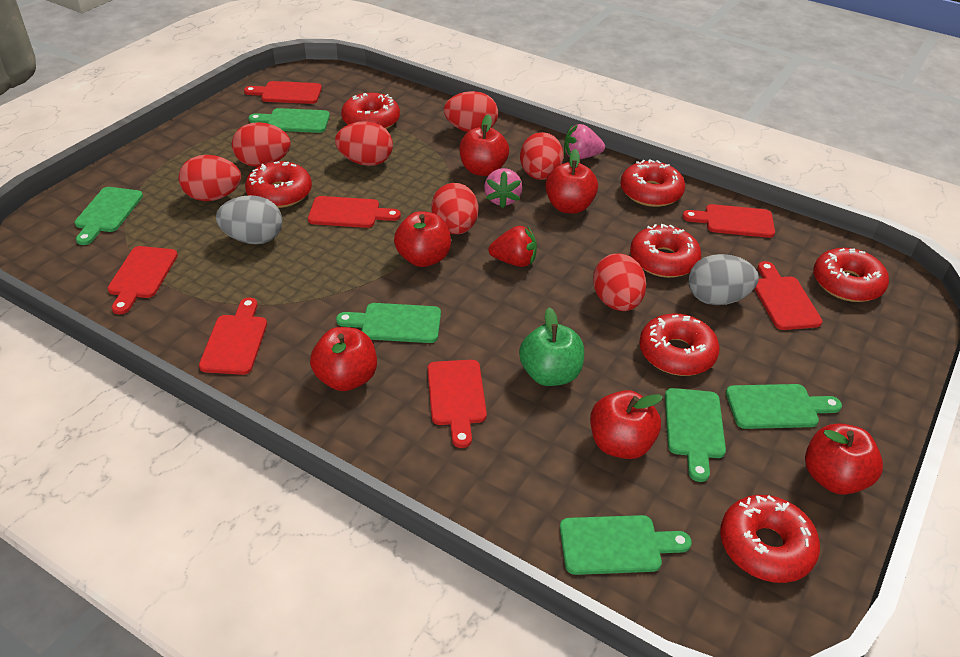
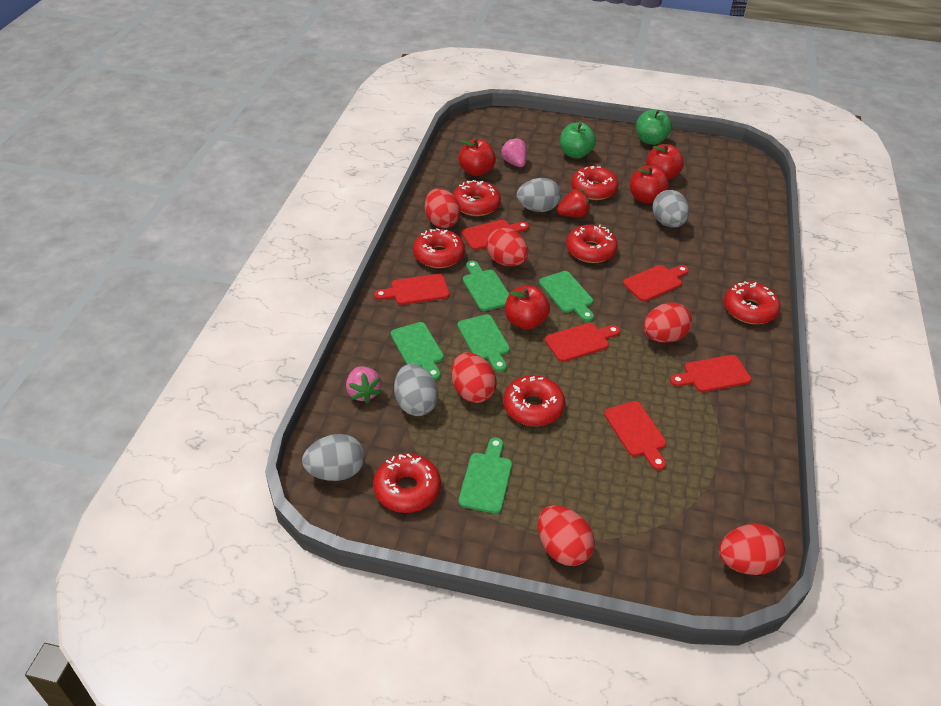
green apple: [519,308,584,386] = 1 -> [560,122,596,158] [636,109,672,145] = 2
green cutting board: [75,187,143,245] [249,108,330,133] [336,303,441,343] [560,515,692,575] [665,388,726,482] [726,384,842,429] = 6 -> [391,322,444,380] [457,314,510,372] [459,438,512,514] [463,261,509,311] [539,271,594,322] = 5
grey egg: [216,195,282,244] [688,254,759,305] = 2 -> [302,434,365,481] [394,364,439,416] [516,178,561,212] [652,190,689,227] = 4
red apple: [310,327,377,391] [394,211,451,267] [459,114,509,176] [545,149,598,214] [590,390,663,459] [805,423,883,495] = 6 -> [458,139,496,176] [505,286,550,330] [630,166,669,203] [646,144,684,180] = 4
red cutting board: [107,246,178,314] [199,298,267,375] [244,81,322,104] [308,196,401,228] [427,360,487,448] [682,204,775,238] [754,261,822,330] = 7 -> [374,274,450,305] [461,220,529,250] [545,323,620,362] [604,401,666,470] [623,265,689,302] [670,355,751,392] = 6
red egg: [179,155,241,201] [232,122,291,167] [335,121,393,166] [431,183,478,234] [444,91,498,132] [520,132,563,180] [593,253,646,311] = 7 -> [425,188,461,228] [451,352,497,403] [486,228,528,266] [538,505,595,566] [643,303,692,343] [719,524,785,575] = 6

